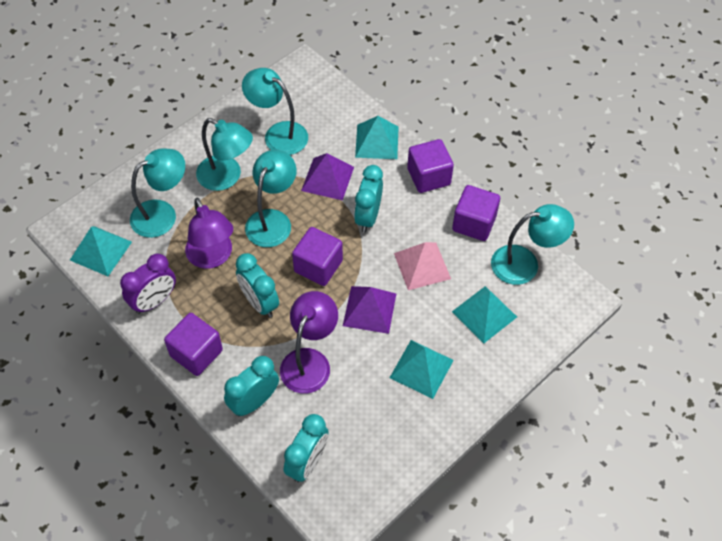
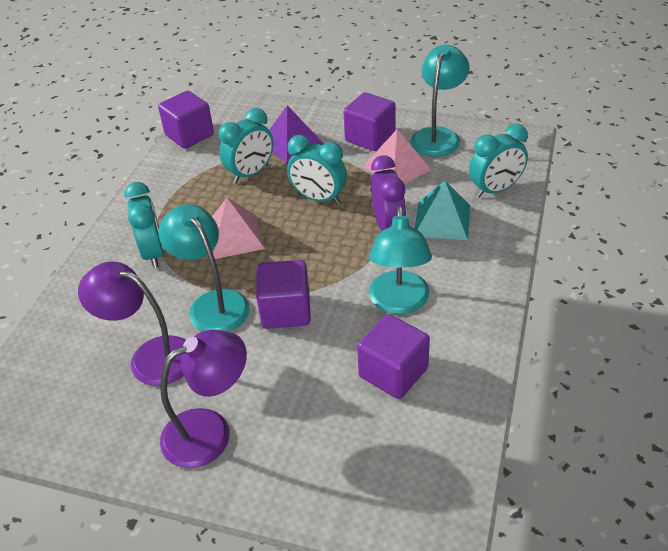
pink pyramid: [394,242,451,290] = 1 -> [212,198,265,259] [363,129,431,184] = 2
purple pyramid: [301,153,354,200] [343,286,396,334] = 2 -> [269,105,324,163] = 1
turquoise lamp: [130,149,185,238] [196,118,253,191] [242,68,308,155] [245,150,297,247] [491,204,574,285] = 5 -> [158,204,250,331] [369,206,432,314] [411,45,470,157] = 3
turquoise pyramid: [70,226,132,276] [355,116,399,159] [390,340,454,399] [452,286,517,343] = 4 -> [415,181,470,240] = 1

